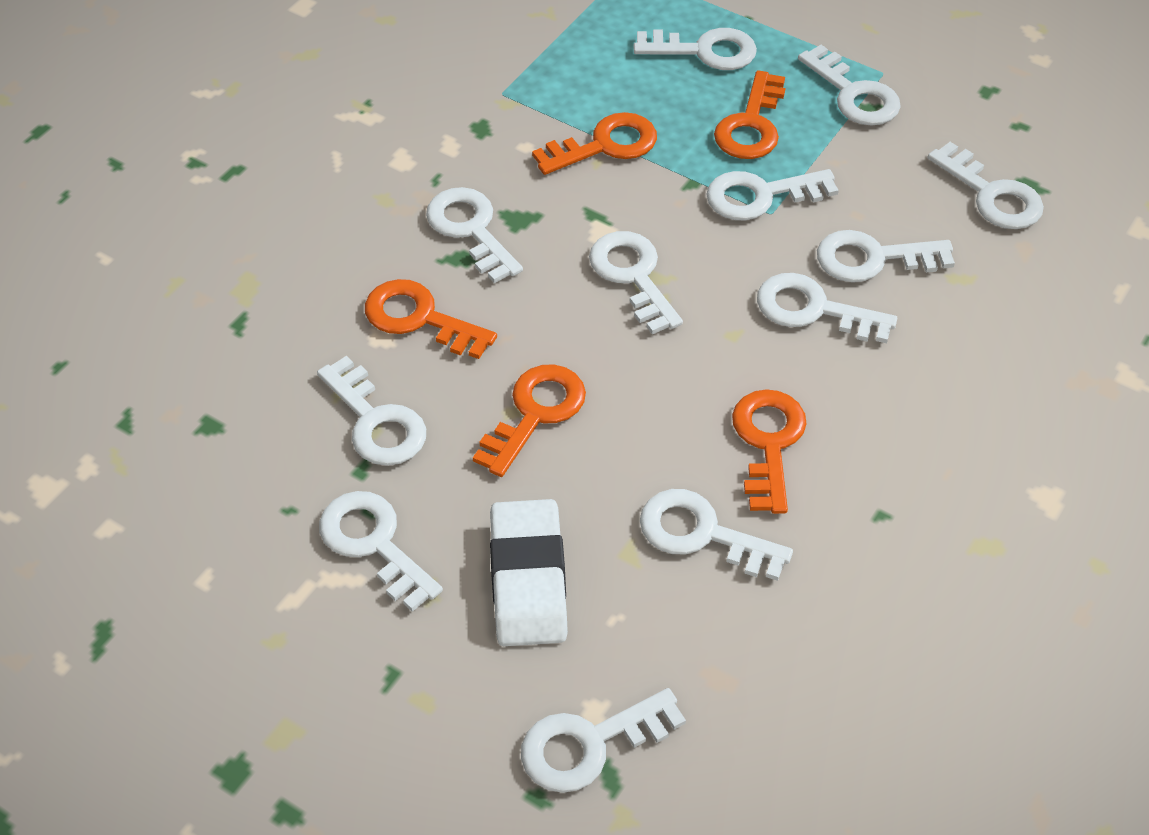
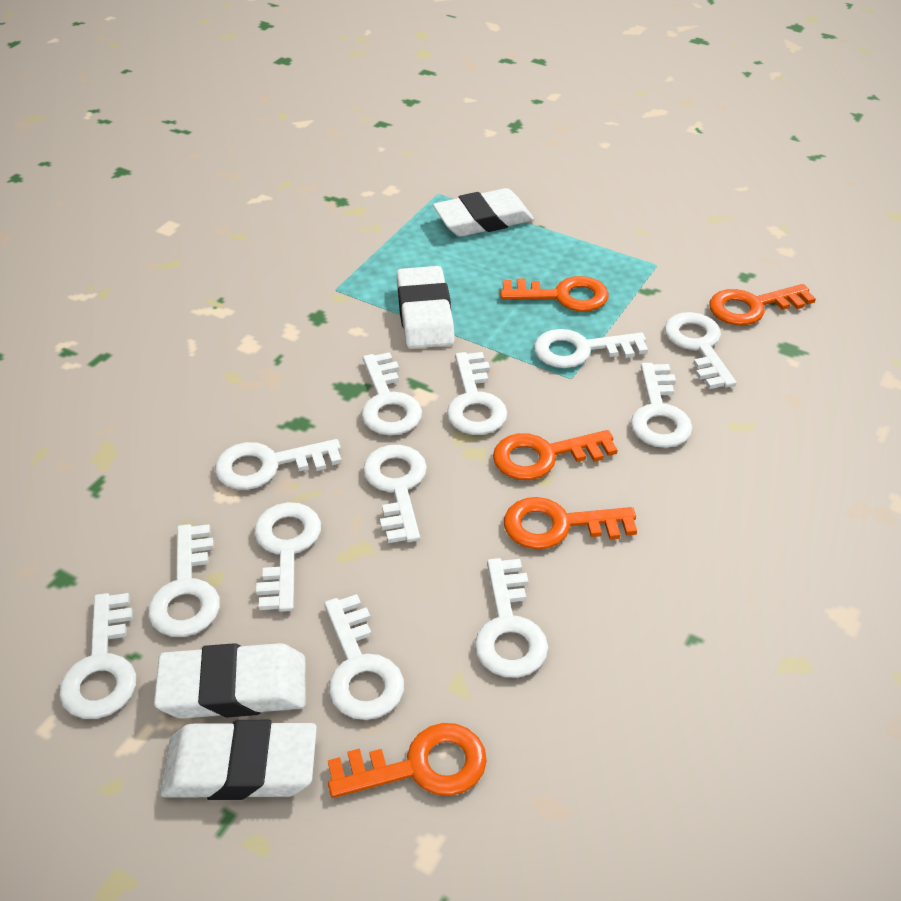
white eraser: [490,499,568,646] = 1 -> [154,643,306,719] [160,720,317,800] [396,266,455,349] [433,188,534,237] = 4

